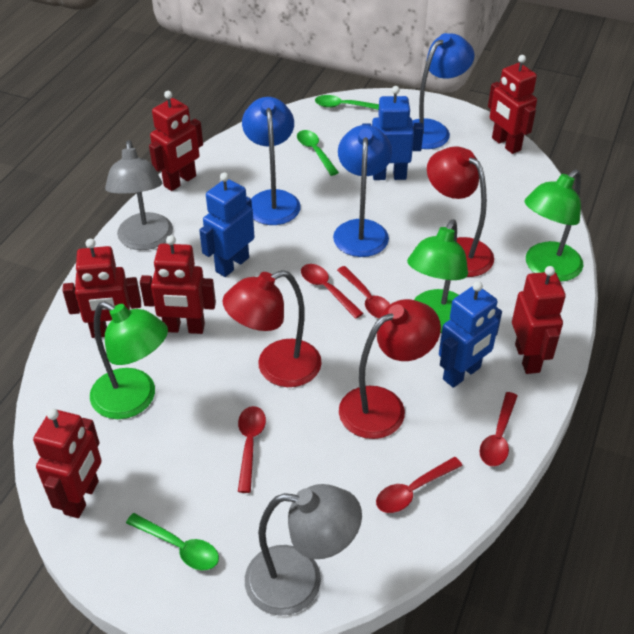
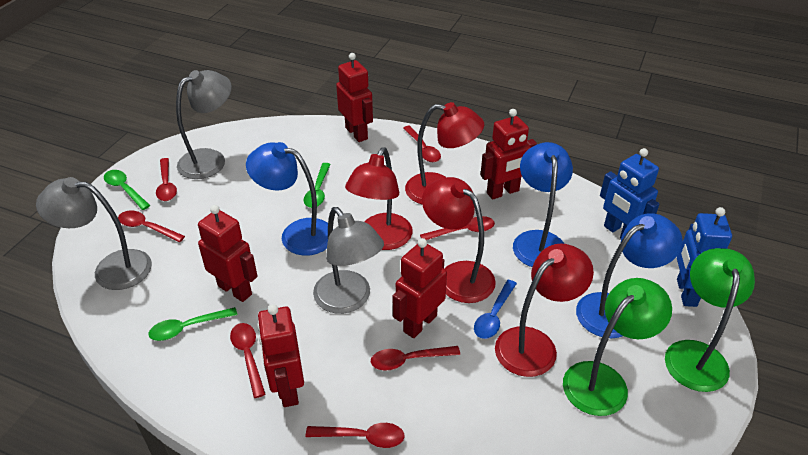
blue robot: [199,173,254,277] [362,86,424,180] [439,281,502,388] = 3 -> [600,148,659,238] [677,207,732,307] = 2
blue spoon: none = 0 -> [474,280,517,339] = 1
green lamp: [90,301,168,419] [407,219,468,333] [524,169,583,282] = 3 -> [563,278,672,416] [665,248,755,392] = 2
grey lamp: [105,140,173,250] [245,484,362,616] = 2 -> [36,177,152,290] [176,70,232,179] [313,207,384,314] = 3
red lamp: [223,270,322,387] [339,299,441,439] [427,146,494,277] = 3 -> [345,147,412,250] [405,102,484,204] [422,177,496,303] [495,243,594,377] = 4
red robot: [33,408,102,518] [63,239,141,338] [140,235,216,334] [149,91,203,191] [488,55,537,154] [512,266,566,374] = 6 -> [198,205,258,302] [257,304,304,407] [336,53,373,142] [392,238,447,338] [481,109,537,200] = 5
red spoon: [238,406,266,493] [301,264,364,319] [337,266,390,318] [376,457,463,513] [480,392,517,466] = 5 -> [118,210,185,242] [156,158,177,201] [230,323,266,398] [306,423,405,448] [371,346,460,371] [403,126,441,162] [420,216,495,240] = 7

